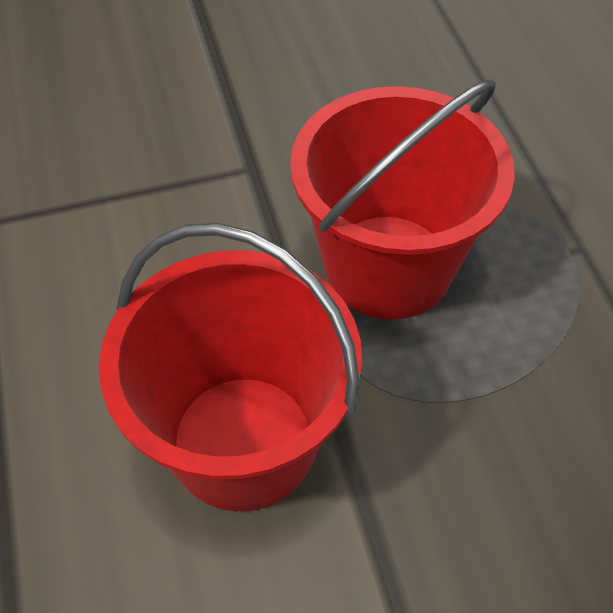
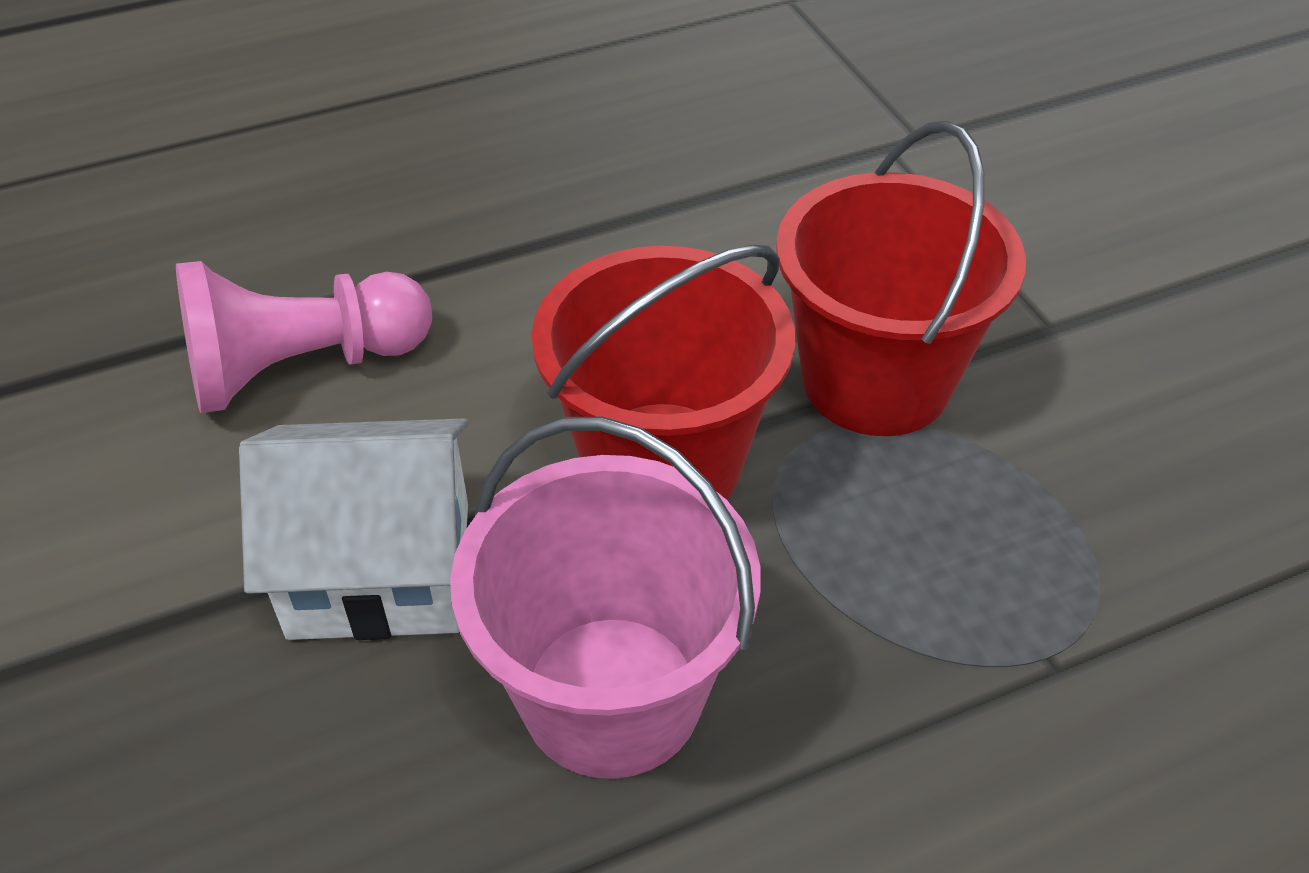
pink bucket: none = 0 -> [450,417,761,779] = 1
pink pawn: none = 0 -> [176,261,432,413] = 1
white house: none = 0 -> [239,418,469,640] = 1

